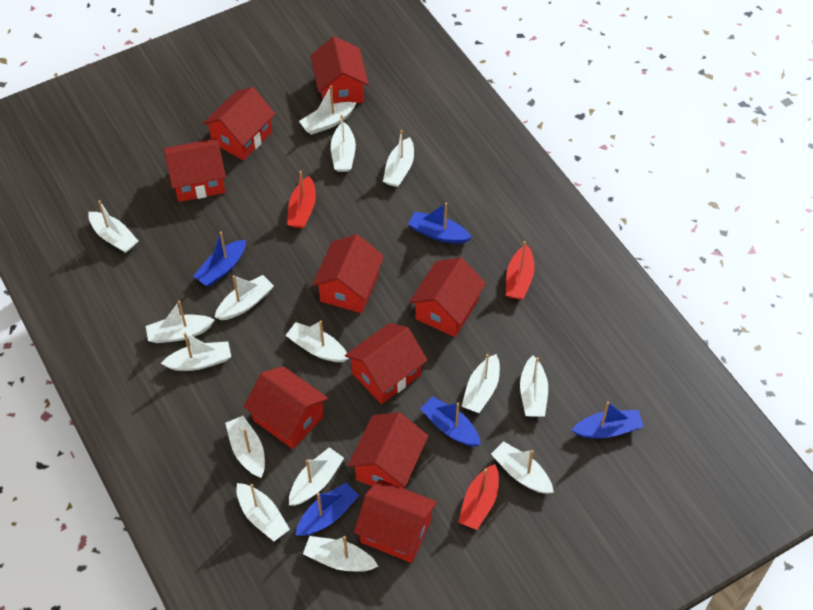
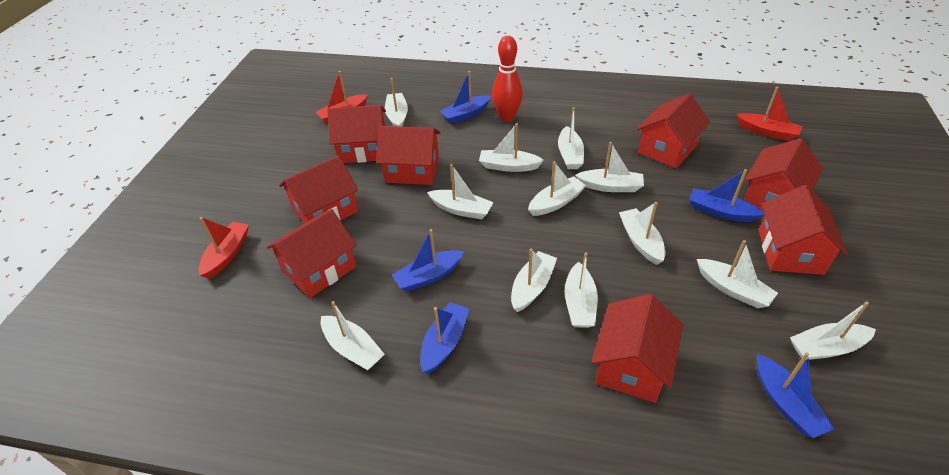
red bowling pin: none = 0 -> [492,36,523,122] = 1
red house: [164,138,226,202] [203,87,276,161] [244,366,329,449] [310,36,369,104] [312,234,384,313] [345,323,428,404] [348,412,428,489] [354,479,437,563] [409,258,486,337] = 9 -> [266,209,356,298] [279,155,358,223] [327,105,386,163] [376,126,440,185] [591,294,683,403] [637,93,710,169] [744,138,823,213] [759,185,848,275] = 8
white boat: [88,200,138,253] [146,301,215,343] [161,333,231,371] [215,275,274,320] [225,416,265,478] [236,483,290,541] [285,320,349,362] [289,447,344,506] [299,85,356,135] [303,536,378,572] [331,115,356,172] [383,130,414,187] [461,354,500,413] [491,441,554,494] [520,356,548,417] = 15 -> [321,301,385,370] [385,78,408,127] [427,164,494,219] [479,123,544,172] [511,249,557,312] [528,161,586,216] [558,107,584,169] [565,253,598,328] [575,142,644,192] [619,202,665,265] [697,240,778,308] [790,301,876,360] = 12

